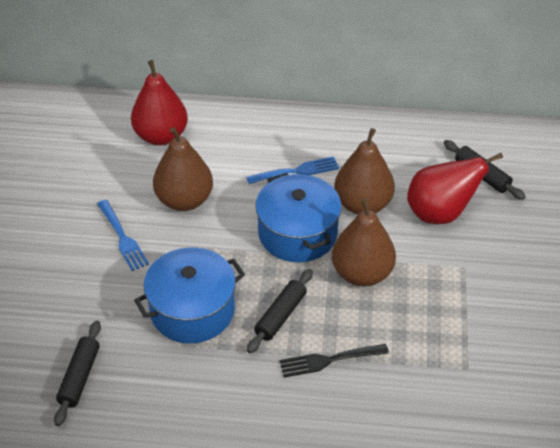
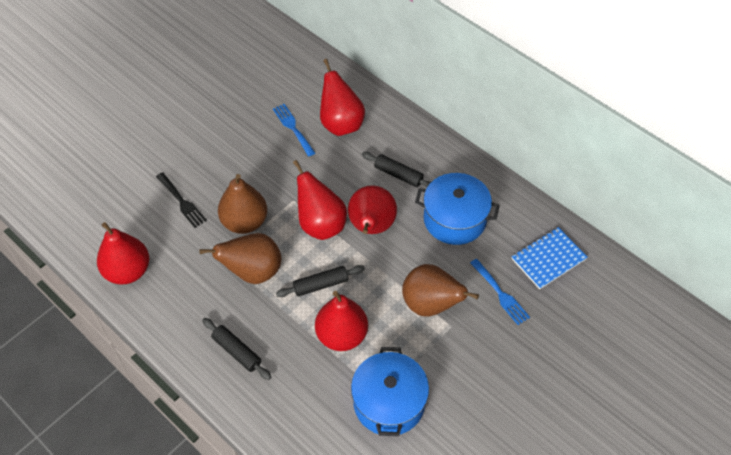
blue notebook: none = 0 -> [511,227,588,289] = 1
red pear: [131,60,188,145] [407,153,503,224] = 2 -> [97,222,149,285] [293,160,347,240] [315,291,368,351] [320,59,365,136] [348,185,397,234] = 5

